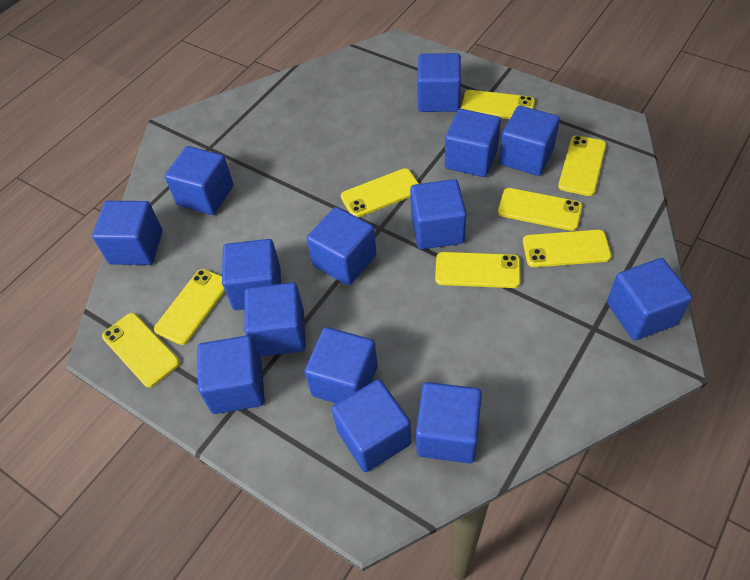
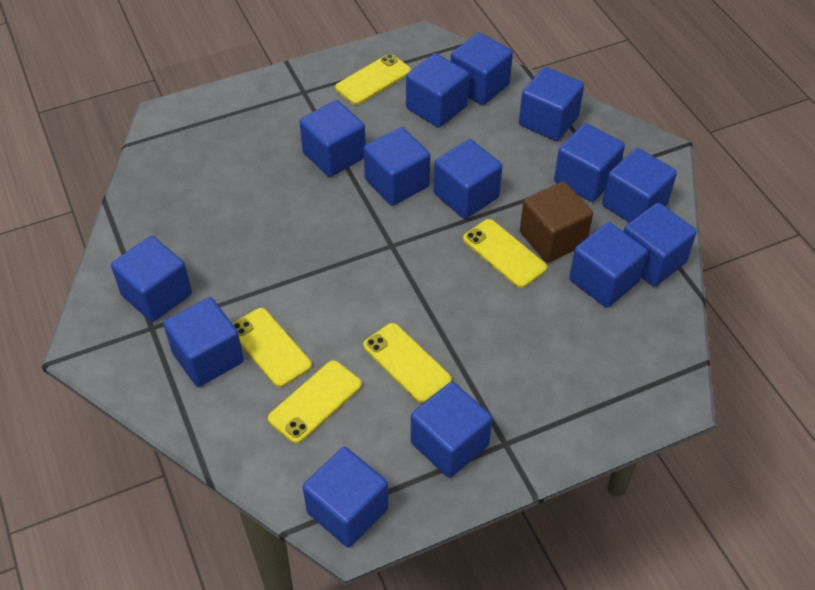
brown cube: none = 0 -> [520,181,593,263] = 1
yellow phone: [102,313,180,387] [154,269,225,345] [341,168,419,217] [435,252,521,288] [461,90,535,119] [498,188,582,231] [523,230,611,267] [558,136,606,196] = 8 -> [232,308,312,387] [268,360,362,444] [335,54,411,105] [363,323,452,403] [463,219,547,288] = 5

